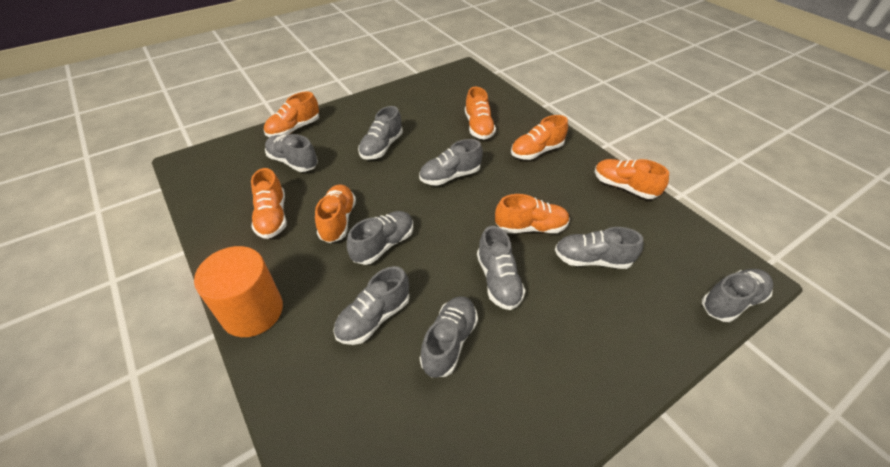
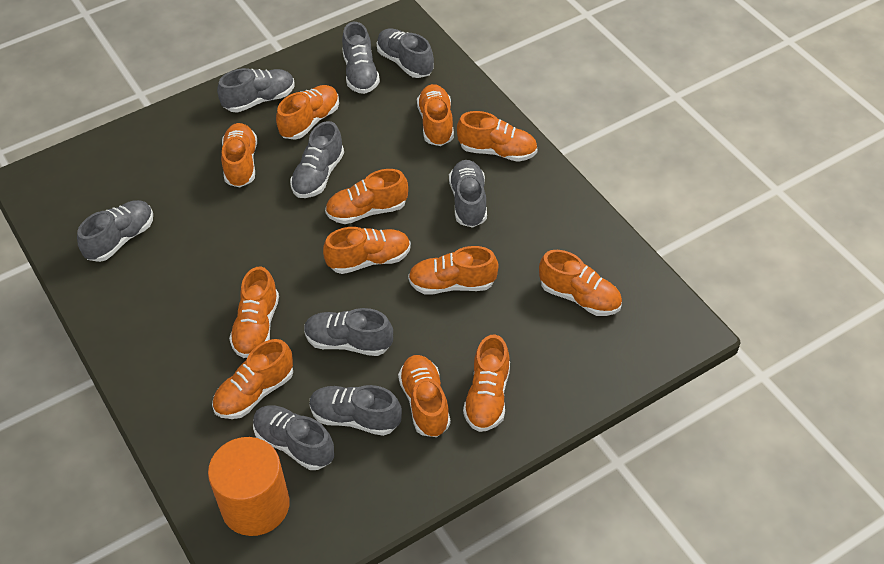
orange shoe: [251,168,287,239] [264,91,319,137] [315,184,356,243] [465,87,496,140] [495,194,570,233] [511,115,568,160] [595,159,669,199] = 7 -> [212,339,293,419] [221,123,257,187] [229,266,279,358] [276,85,339,140] [323,227,411,274] [325,169,408,224] [398,355,451,437] [408,246,498,295] [417,84,454,146] [457,111,538,162] [463,334,510,432] [539,250,622,316] = 12

